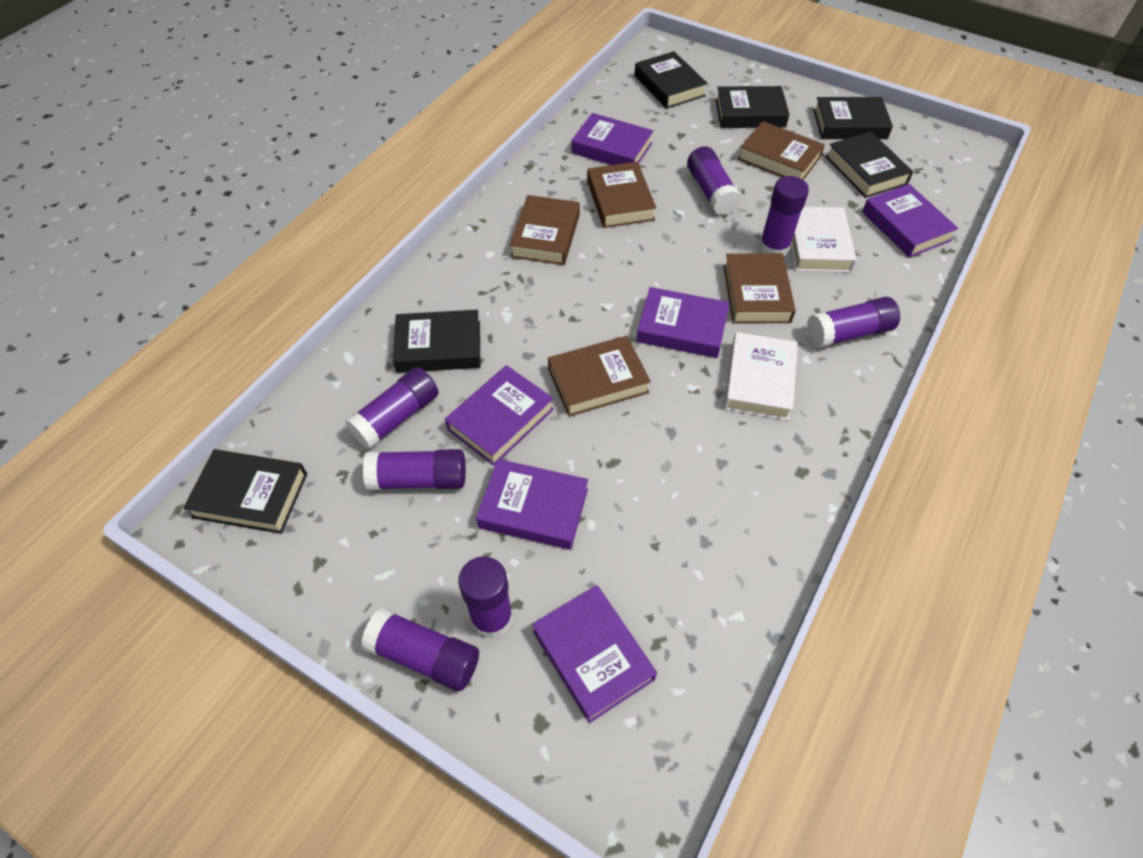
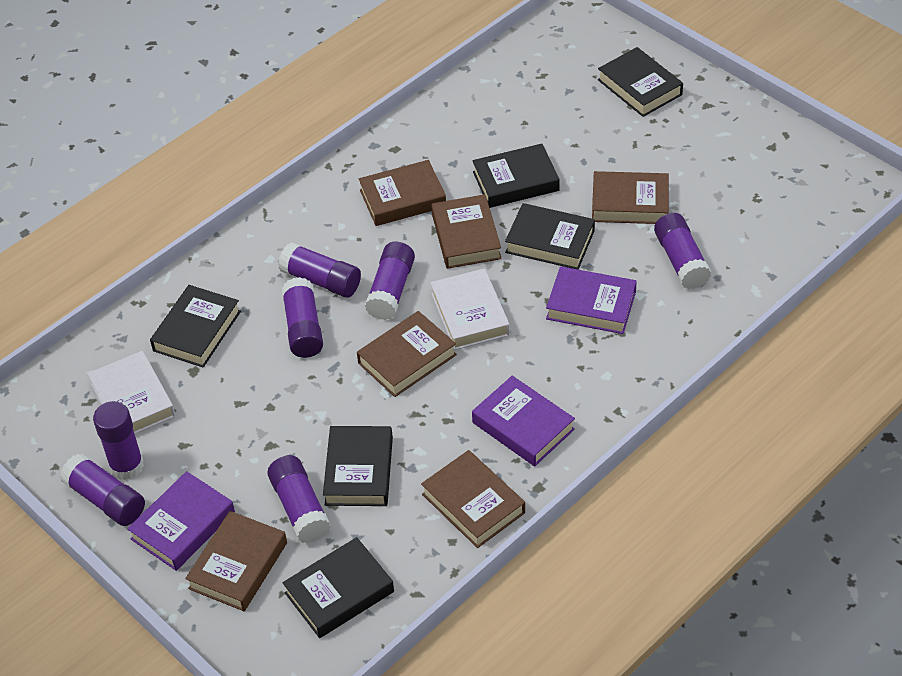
brown book: [510,195,580,265] [548,336,651,417] [587,162,656,228] [724,253,796,324] [738,121,825,180] = 5 -> [185,511,287,611] [357,311,457,397] [359,160,446,226] [421,450,525,548] [431,194,502,269] [592,171,669,224] = 6
purple book: [445,365,554,466] [476,459,588,550] [532,585,657,723] [571,113,653,165] [636,287,729,358] [862,184,958,258] = 6 -> [127,471,235,571] [472,376,575,466] [546,266,637,334] = 3

